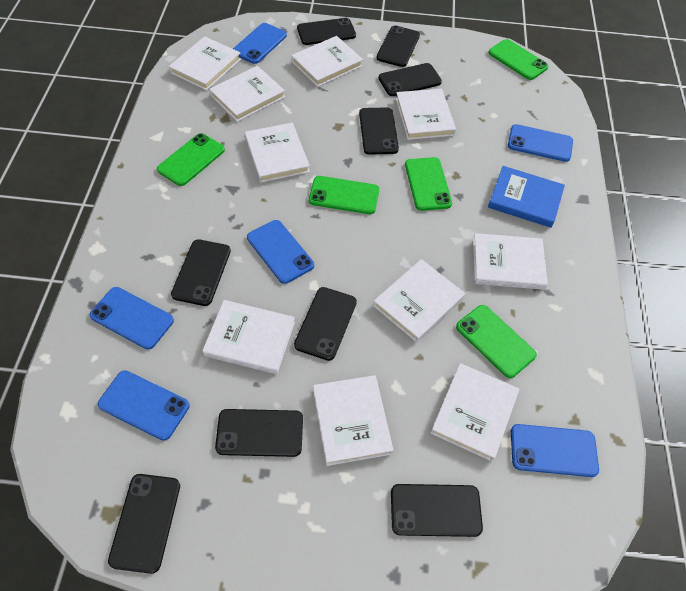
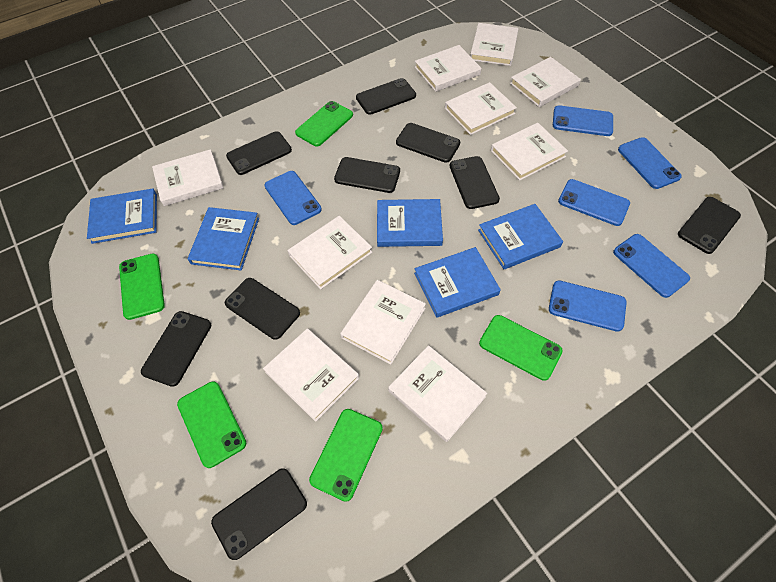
blue book: [488,166,565,228] = 1 -> [87,189,157,244] [188,207,259,270] [377,199,443,247] [414,247,501,318] [478,204,563,269] = 5

